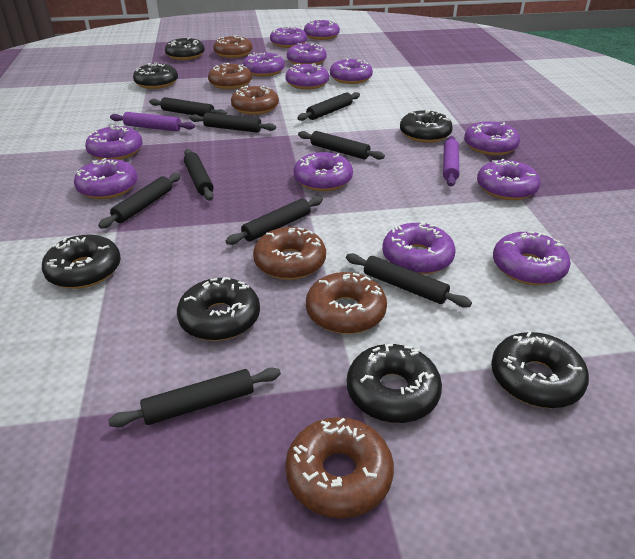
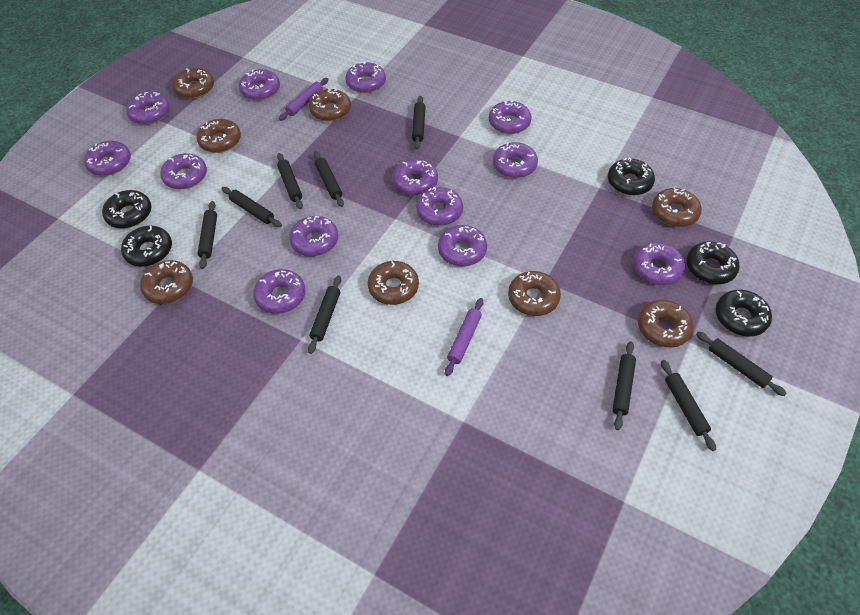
black donut: [42,234,121,289] [133,62,178,89] [165,37,205,60] [177,277,260,341] [347,344,442,423] [400,110,453,143] [491,331,589,408] = 7 -> [102,190,152,229] [121,226,172,267] [608,157,655,196] [686,241,740,284] [716,290,772,336] = 5
brown donut: [208,63,252,89] [213,35,252,58] [231,85,279,115] [253,227,326,280] [285,417,394,519] [306,272,387,334] = 6 -> [140,260,193,304] [172,68,214,99] [197,119,241,153] [309,88,351,121] [368,261,419,305] [508,271,561,316] [638,300,694,347] [652,188,702,227] = 8

